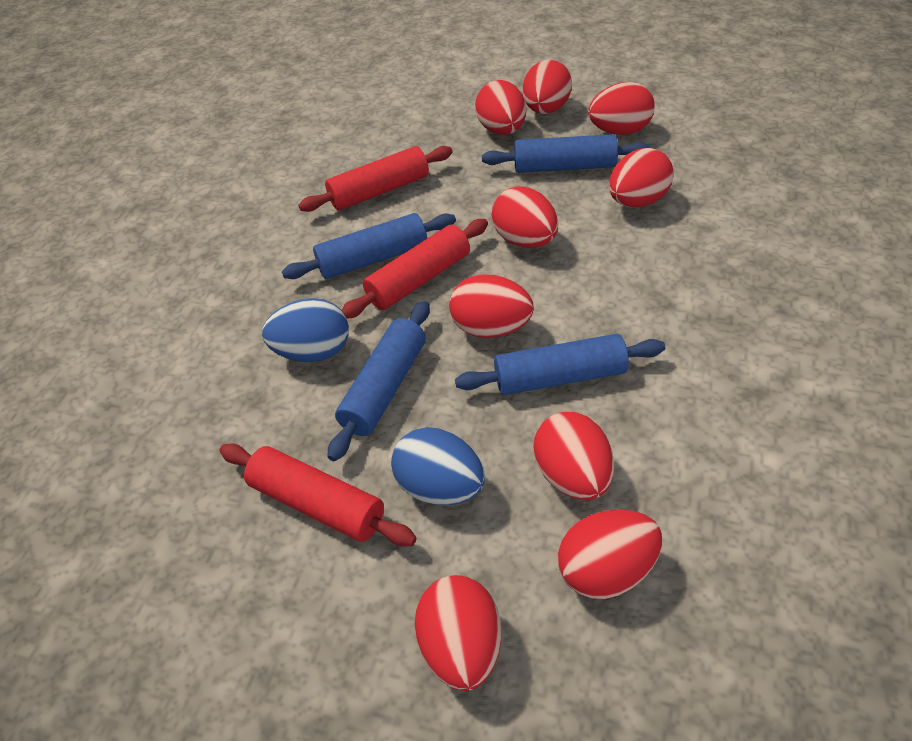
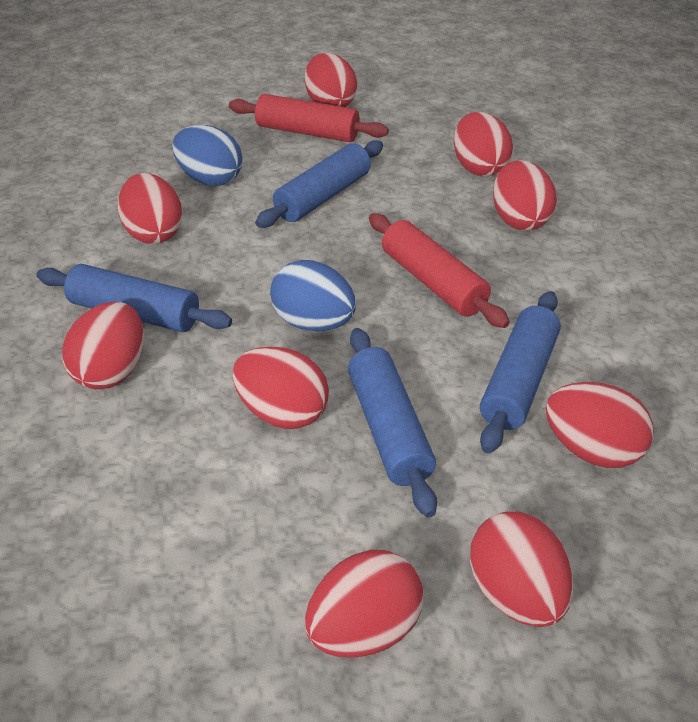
red rolling pin: [220,443,417,547] [298,146,453,212] [342,219,488,318] = 3 -> [229,94,389,142] [369,213,510,328] = 2

